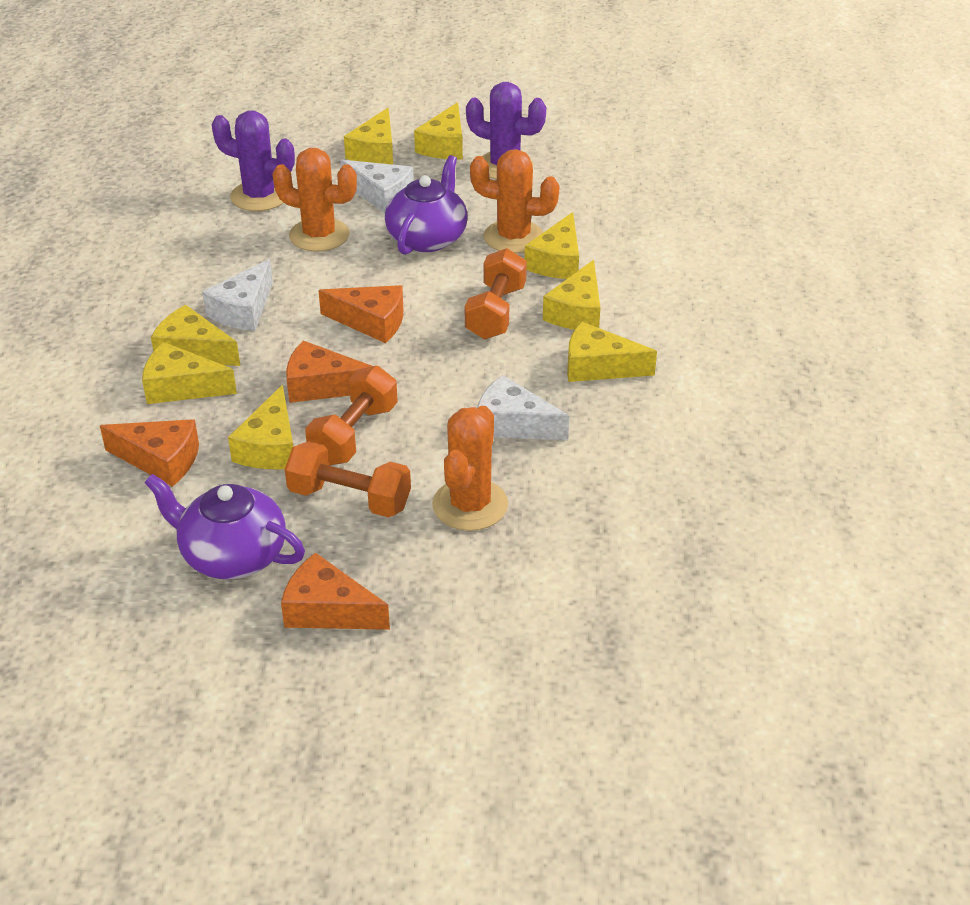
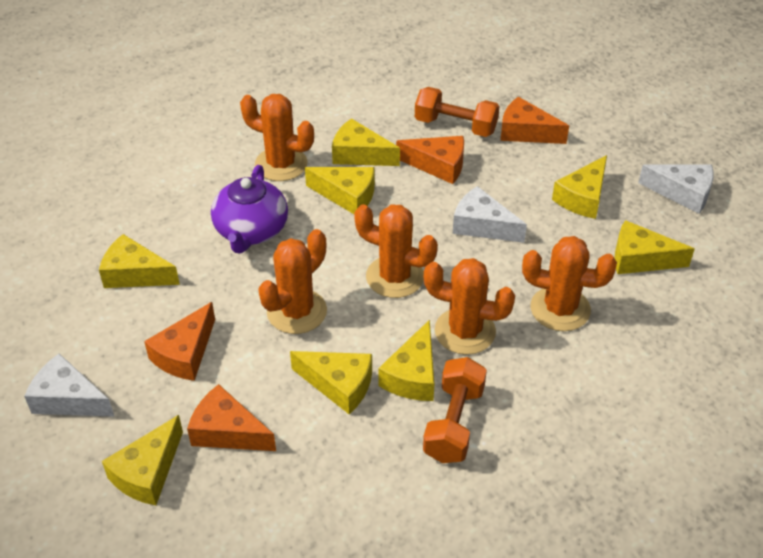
orange cactus: [272,148,357,252] [432,406,508,531] [470,149,560,253] = 3 -> [240,94,314,181] [258,229,327,334] [354,204,438,298] [424,258,515,355] [522,236,617,331] = 5
orange dumbbell: [285,441,411,517] [305,366,398,465] [465,248,527,339] = 3 -> [415,87,500,137] [423,357,487,463] = 2
purple cactus: [211,110,295,211] [466,82,546,179] = 2 -> none = 0
purple teapot: [144,474,305,579] [385,155,468,255] = 2 -> [211,165,288,253] = 1

